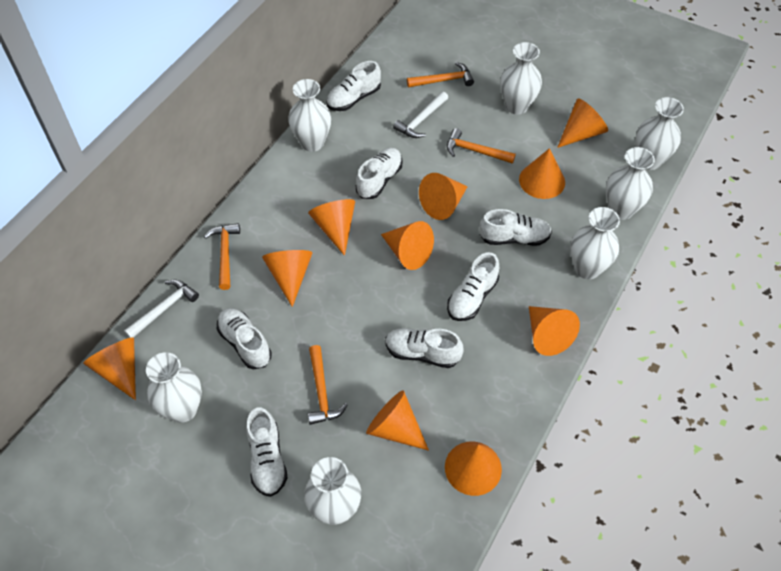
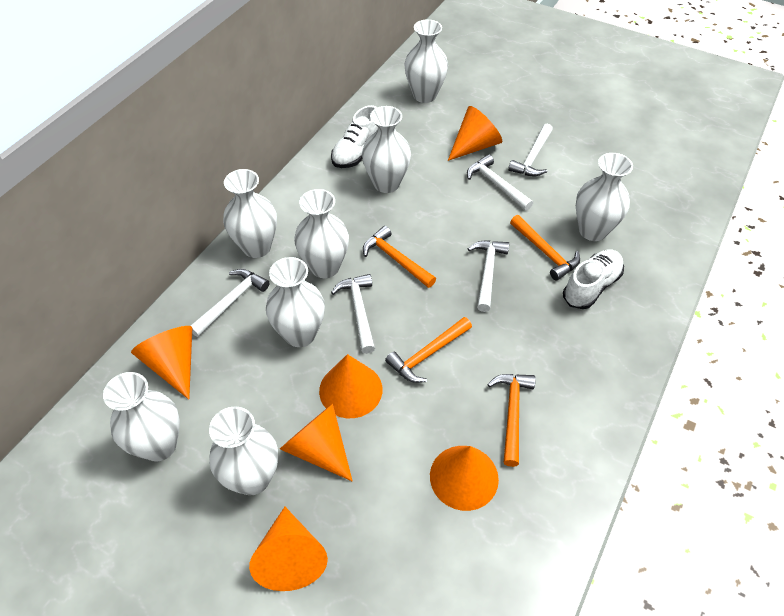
orange cone: [83,337,136,400] [262,250,312,307] [308,199,355,256] [366,390,429,451] [381,221,434,270] [419,173,468,220] [445,442,502,496] [519,148,565,199] [529,306,580,356] [557,99,608,148] = 10 -> [131,326,192,399] [249,507,328,591] [280,404,352,481] [319,354,382,418] [430,446,499,511] [448,106,502,161] = 6
white hammer: [124,280,199,338] [393,91,448,138] = 2 -> [191,269,269,337] [331,274,375,354] [467,154,533,211] [468,240,509,312] [508,124,553,176] = 5
white shoe: [217,308,272,369] [246,407,288,497] [326,61,381,111] [356,148,402,199] [385,328,463,368] [447,252,499,321] [479,209,552,246] = 7 -> [331,105,378,168] [563,249,624,309] = 2
white vase: [146,352,202,423] [288,79,331,152] [304,457,361,525] [500,42,542,115] [570,207,620,279] [606,147,655,220] [635,97,684,170] = 7 -> [103,372,180,462] [209,407,278,495] [223,169,277,258] [266,257,325,347] [294,189,349,278] [362,106,411,193] [404,19,448,103] [576,153,633,241] = 8

